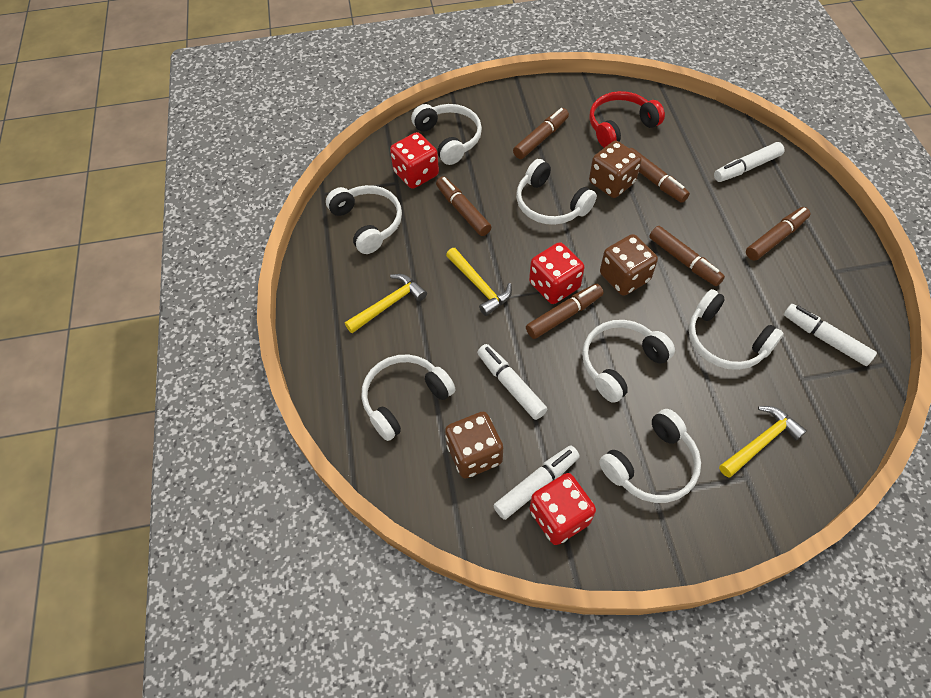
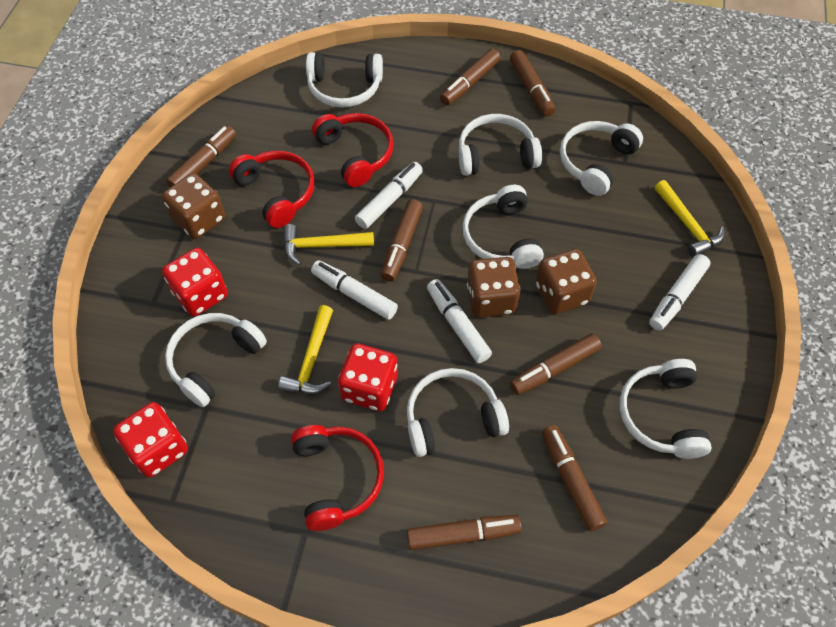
brown marker: [436,176,492,236] [513,108,569,159] [526,284,603,339] [630,148,690,203] [649,226,725,286] [746,207,810,261] = 6 -> [166,126,236,187] [381,199,423,282] [407,515,522,550] [440,49,501,105] [510,50,555,116] [510,333,602,395] [542,425,607,531] = 7
red headphones: [589,91,665,148] = 1 -> [229,151,315,228] [291,425,384,531] [312,113,394,187] = 3

